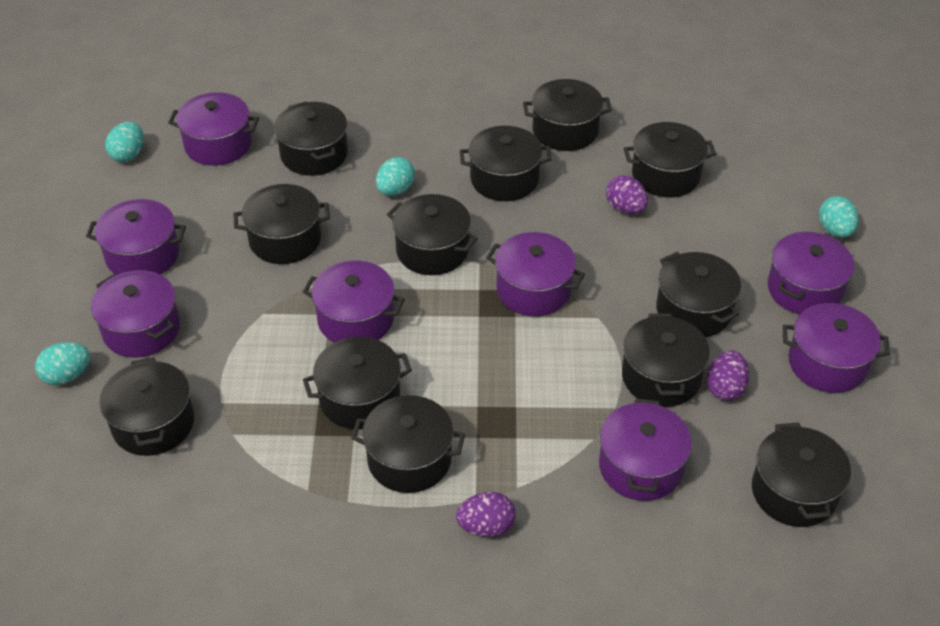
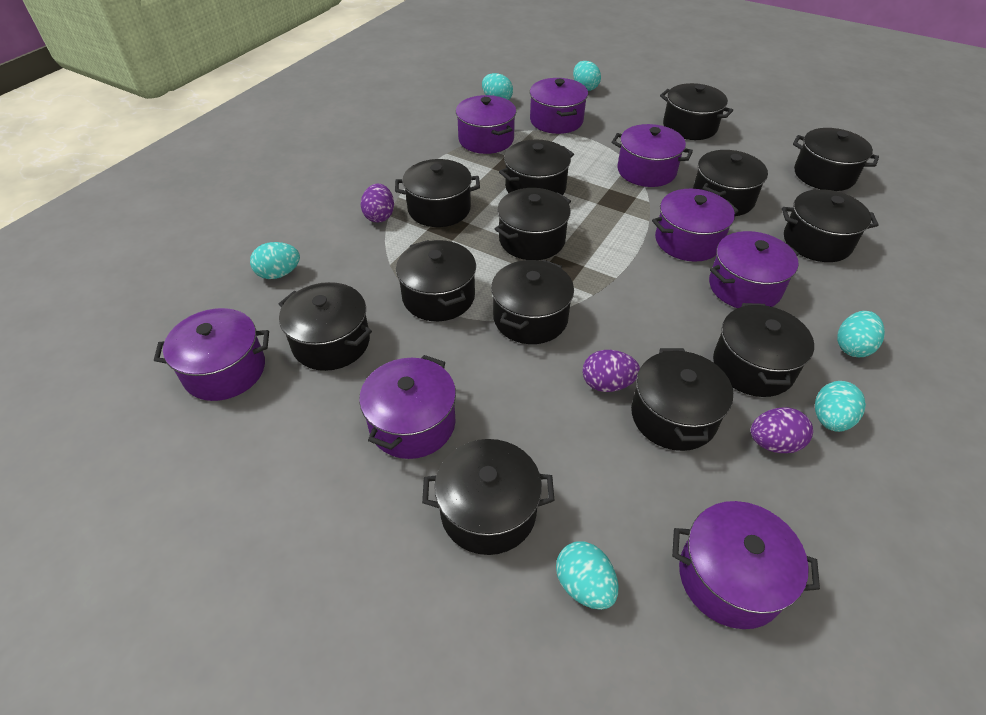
black pot: [100,357,194,456] [234,184,330,264] [274,101,348,176] [303,337,412,429] [351,395,465,493] [387,194,478,275] [460,126,552,201] [523,79,612,151] [622,313,710,407] [623,122,716,197] [656,252,741,337] [752,422,851,527] = 12 -> [279,282,372,371] [395,159,480,227] [396,240,476,321] [422,439,555,555] [491,260,574,344] [495,188,571,260] [499,139,574,195] [631,348,733,451] [660,83,733,140] [693,150,768,216] [713,303,814,397] [782,189,879,262] [793,128,879,191] = 13
turquoise egg: [35,342,90,385] [105,122,144,162] [376,157,415,196] [819,196,859,237] = 4 -> [250,242,300,279] [482,73,513,100] [556,541,619,610] [573,61,601,91] [815,381,866,432] [837,311,885,357] = 6

